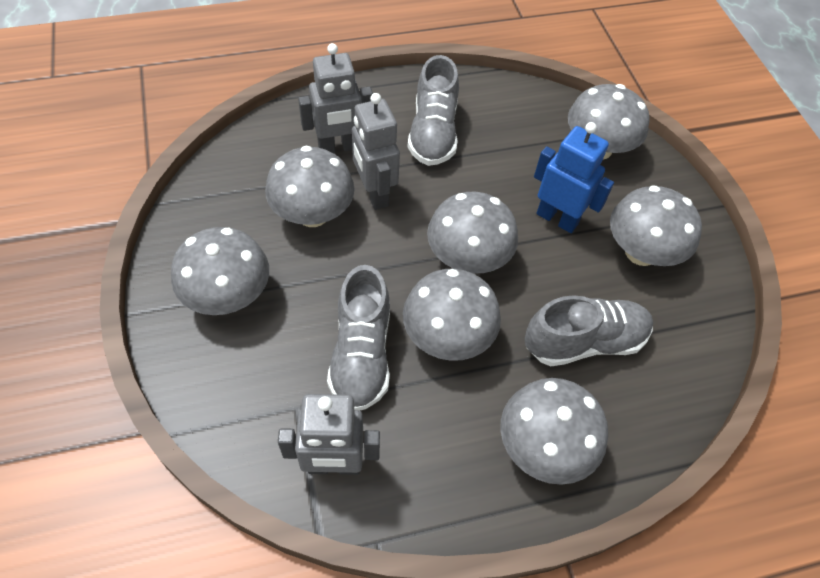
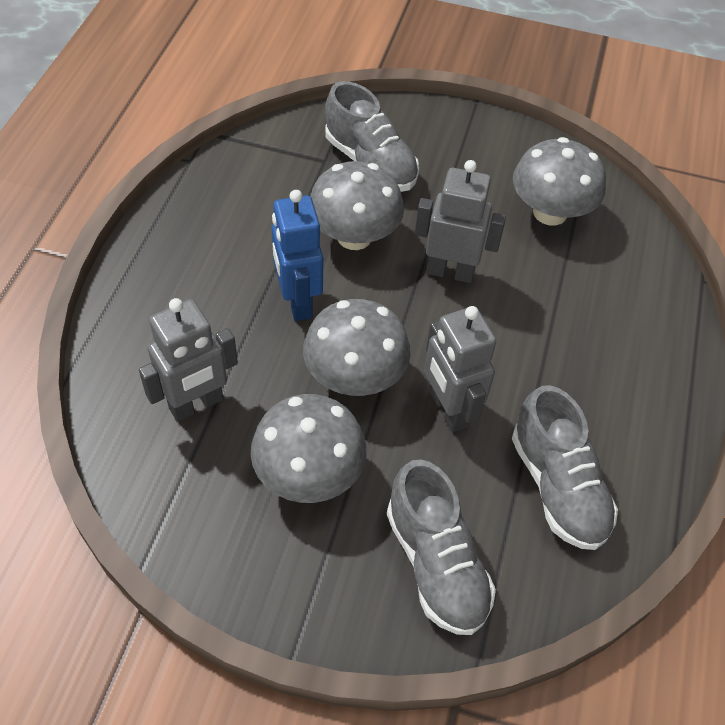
grey mushroom: [171,227,269,315] [265,146,355,227] [403,269,501,361] [427,192,518,274] [501,378,608,485] [568,84,650,160] [610,185,702,266] = 7 -> [251,394,367,503] [303,299,410,396] [310,161,404,250] [513,137,606,226] = 4

